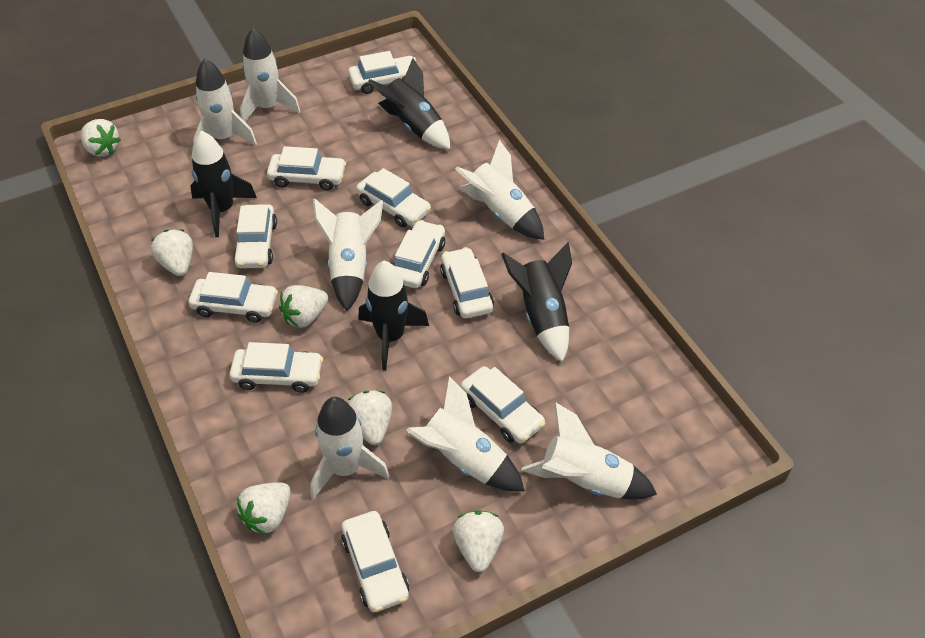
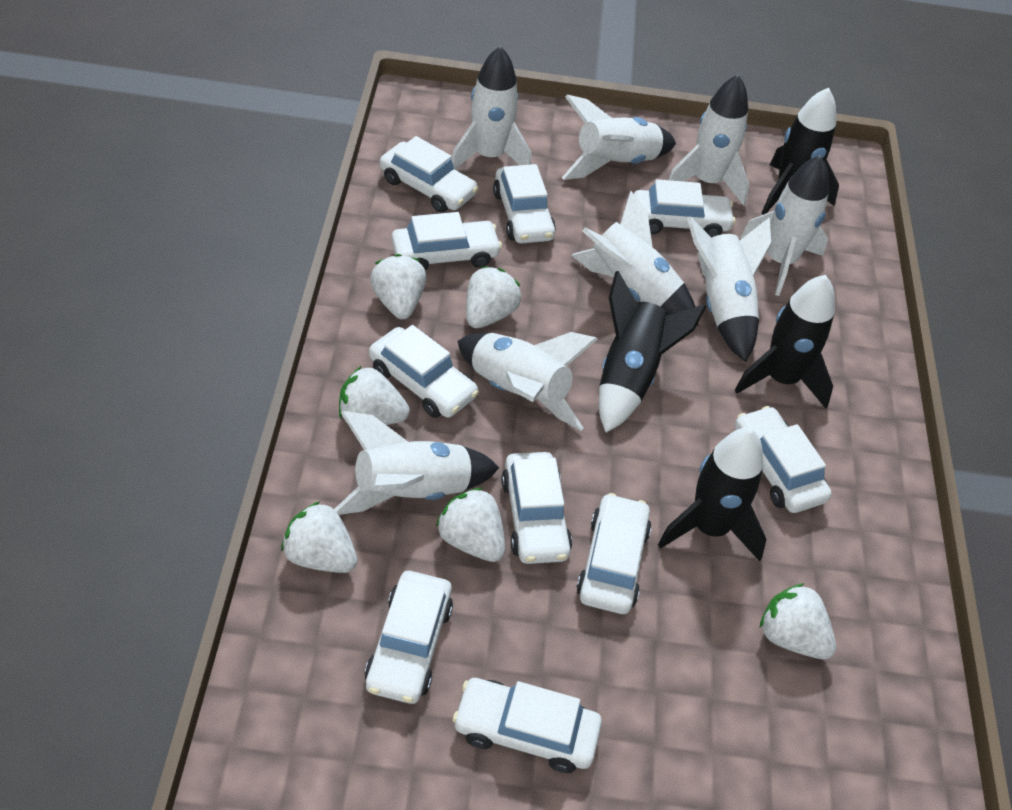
white rocket: [193,58,257,145] [240,28,301,122] [310,397,390,500] [313,198,383,311] [406,376,525,491] [455,140,544,240] [521,402,657,499] = 7 -> [334,411,499,515] [452,46,531,169] [458,332,598,431] [562,95,676,180] [571,191,698,326] [668,74,749,206] [687,216,772,362] [740,155,829,296] = 8

